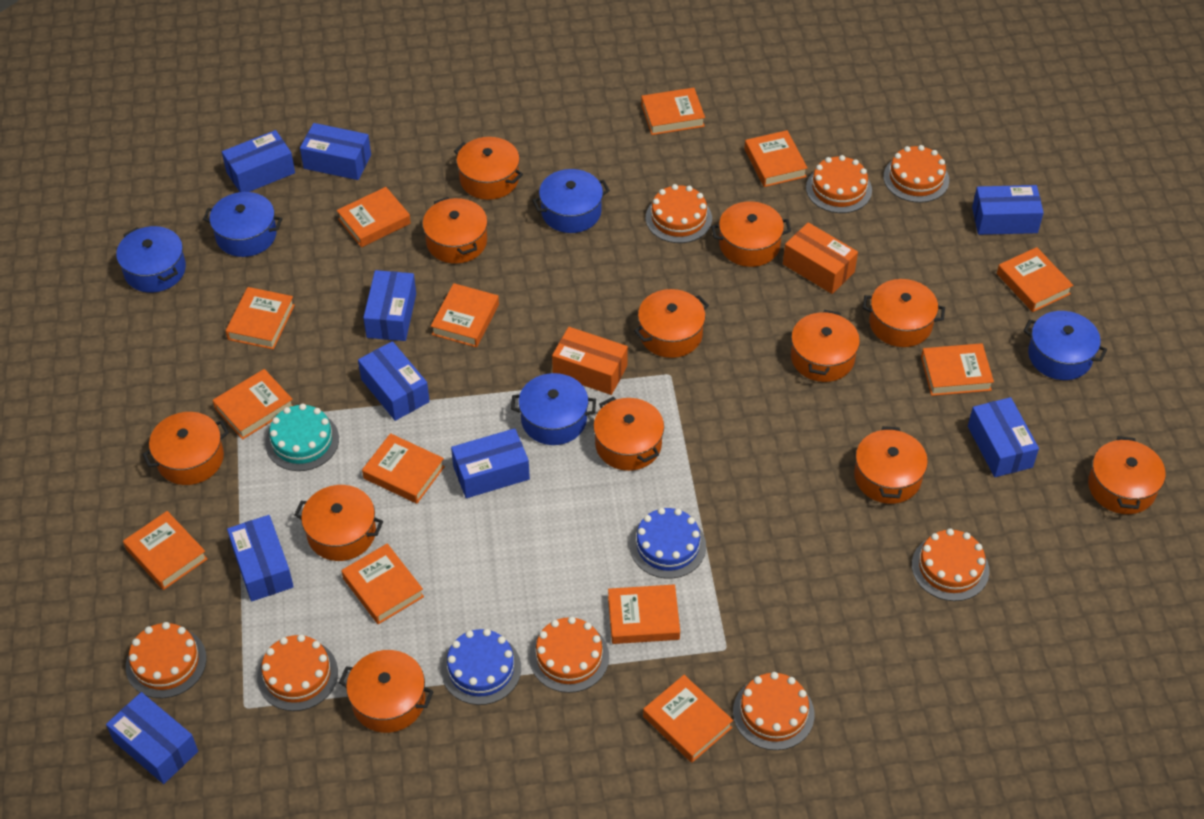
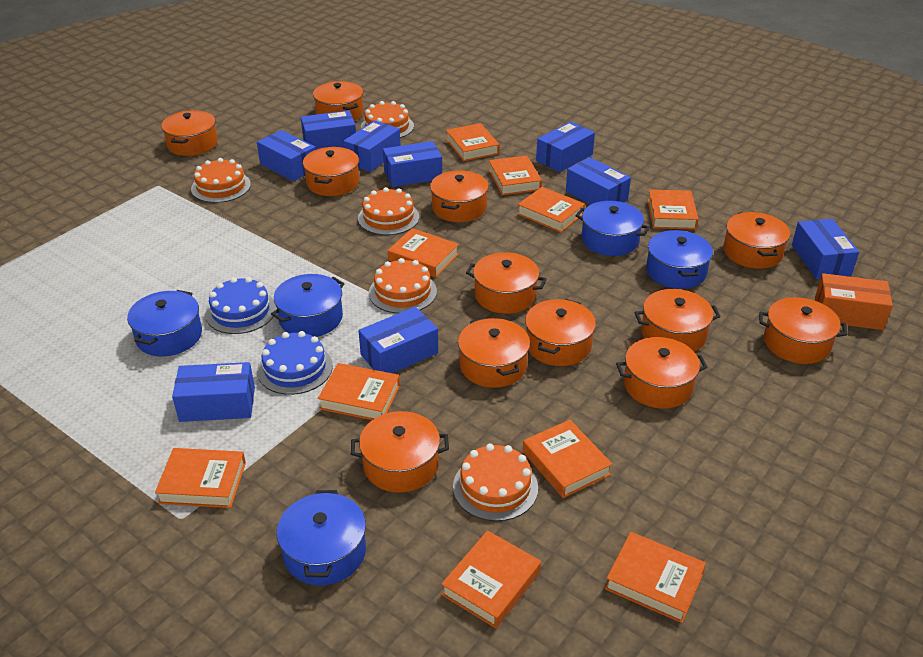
orange book: [123,511,208,590] [213,369,293,440] [226,287,295,349] [337,187,411,247] [341,544,424,624] [362,433,445,504] [431,283,499,347] [608,585,680,644] [641,88,705,135] [643,675,733,763] [744,130,808,187] [921,343,994,396] [997,247,1073,312] = 13 -> [155,448,246,508] [318,363,400,420] [388,228,459,277] [441,530,541,628] [446,123,499,161] [489,155,542,195] [517,187,585,233] [523,420,612,498] [605,532,706,623] [648,190,699,230] = 10
orange box: [552,327,628,395] [783,222,858,294] = 2 -> [815,273,893,330] = 1
orange cake: [126,622,207,698] [257,634,338,711] [529,616,609,693] [646,184,712,243] [733,672,814,750] [806,155,872,213] [883,145,949,203] [912,528,989,601] = 8 -> [191,158,251,203] [358,187,419,235] [361,101,414,138] [369,258,437,314] [453,444,538,521] = 5
turquoise cake: [265,403,339,471] = 1 -> none = 0

